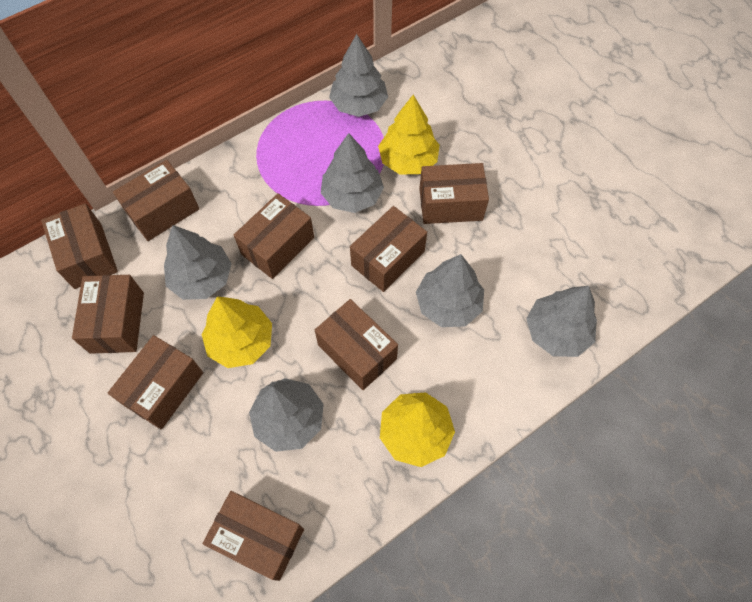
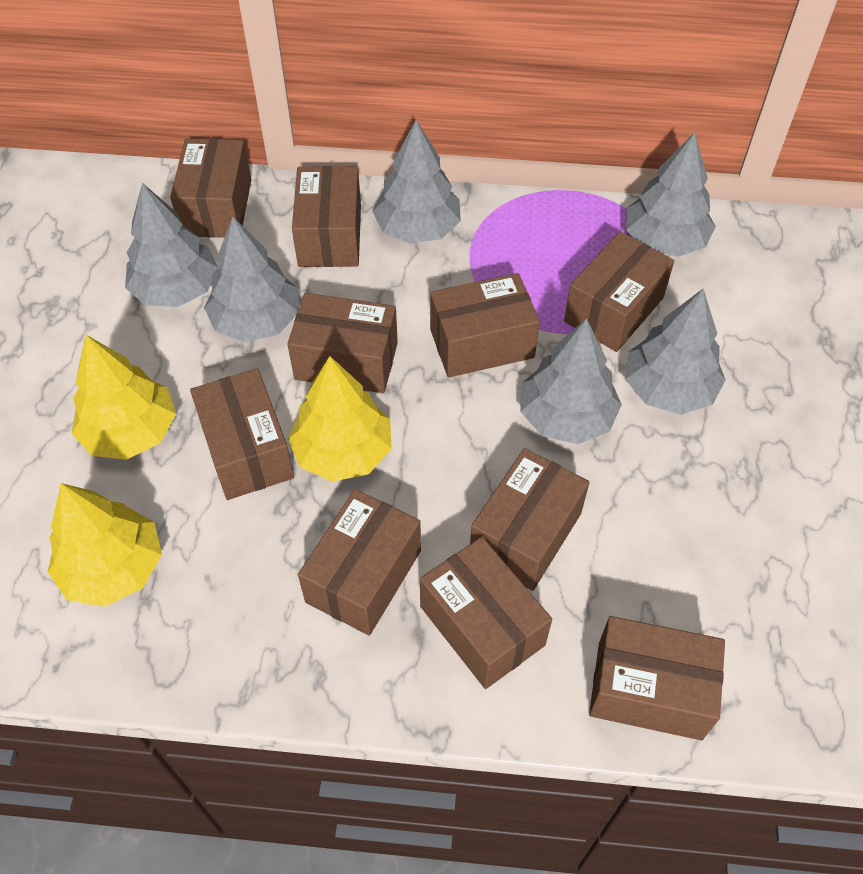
brown box: [41,203,118,289] [72,275,144,354] [108,335,203,430] [113,160,199,241] [202,491,304,581] [234,193,314,279] [315,299,398,390] [350,206,427,292] [419,163,489,224] = 9 -> [170,138,252,238] [190,368,294,500] [287,293,398,393] [292,166,361,267] [298,489,421,636] [420,537,552,689] [430,273,540,378] [470,448,590,591] [564,231,674,352] [589,616,725,740] = 10

